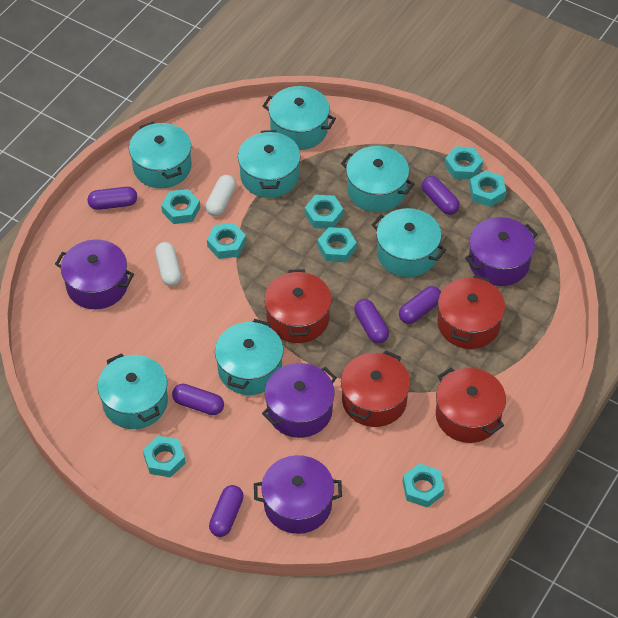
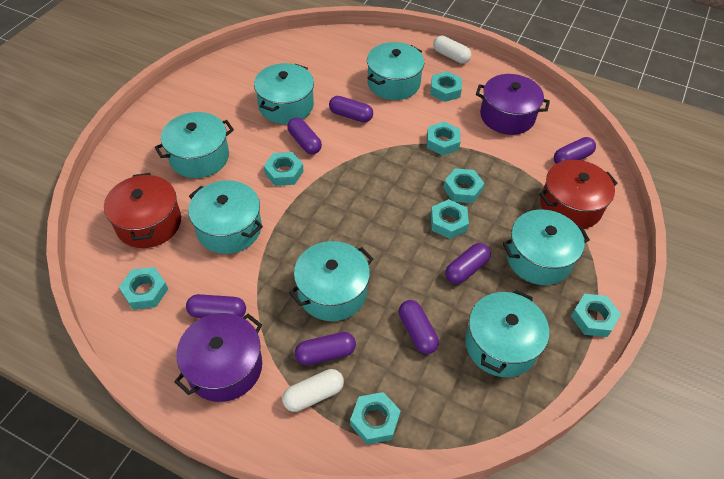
purple capsule: [88,187,137,210] [172,384,224,415] [209,485,244,537] [354,299,389,344] [399,286,441,324] [422,176,460,215] = 6 -> [186,294,246,318] [287,117,322,154] [295,332,356,365] [329,96,373,123] [399,300,439,354] [445,243,491,284] [554,137,596,164] = 7
purple pot: [55,239,134,309] [254,455,342,534] [262,363,337,438] [465,217,538,286] = 4 -> [174,313,262,402] [476,74,550,135] = 2
red pot: [264,269,332,343] [341,350,410,427] [436,368,506,443] [438,275,505,349] = 4 -> [104,173,181,248] [539,160,618,229] = 2

